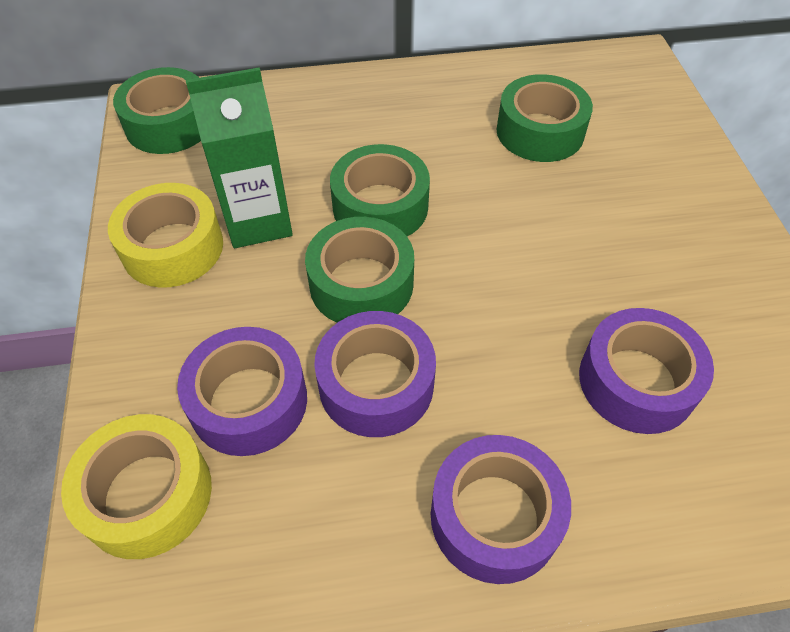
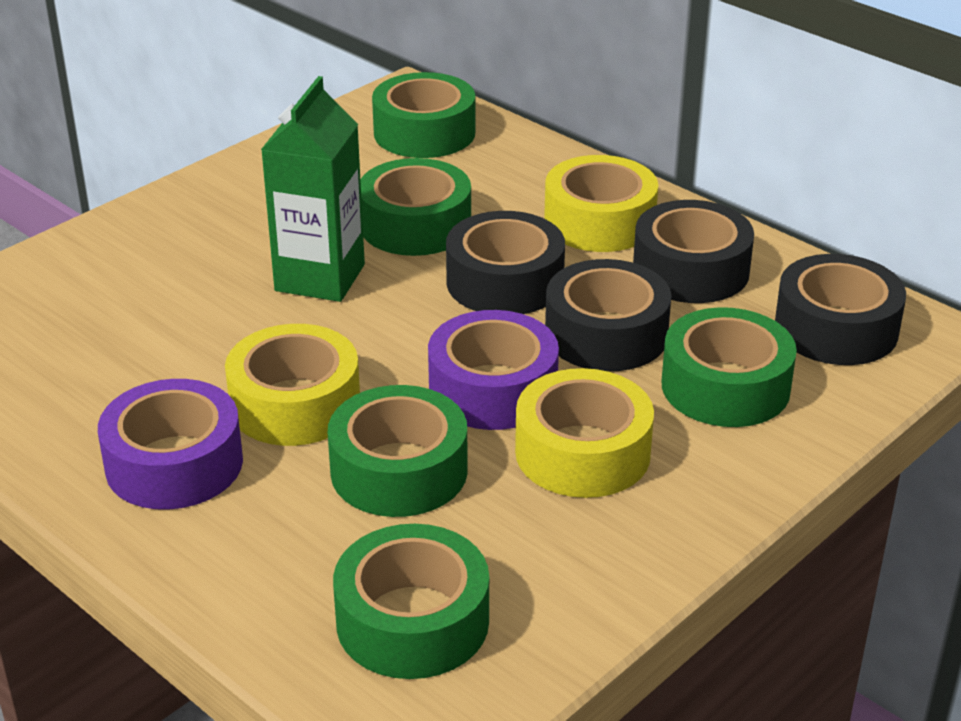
black tape: none = 0 -> [446,211,565,314] [545,259,672,371] [633,200,754,303] [775,254,906,365] = 4
green tape: [113,67,201,154] [305,217,414,323] [330,144,430,236] [496,74,593,162] = 4 -> [328,385,468,517] [333,524,489,679] [360,158,471,256] [372,72,475,158] [662,307,797,427] = 5
purple tape: [177,327,307,456] [314,311,436,437] [431,435,571,584] [579,308,714,434] = 4 -> [98,379,243,510] [428,310,559,430] = 2
yellow tape: [61,414,212,559] [108,183,223,288] = 2 -> [225,324,360,446] [515,368,654,498] [544,155,658,252] = 3

